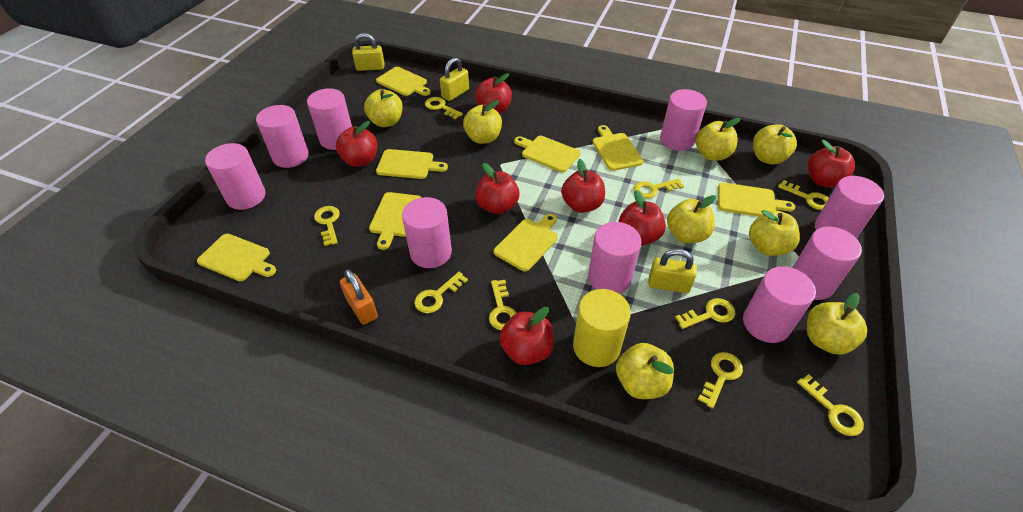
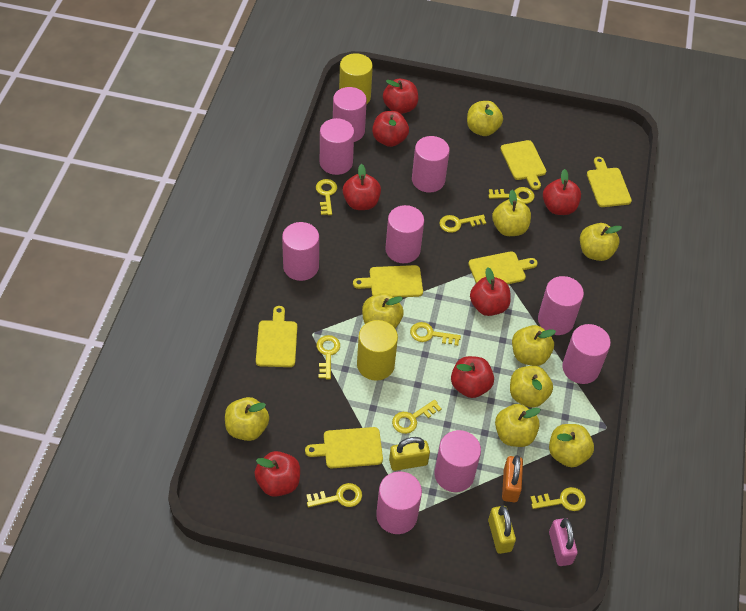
pink padlock: none = 0 -> [549,518,578,566] = 1
yellow apple: [364,89,403,127] [463,100,502,144] [616,343,674,399] [667,195,716,243] [696,118,740,161] [749,210,800,256] [753,124,797,165] [807,293,867,355] = 8 -> [225,397,269,441] [362,293,404,328] [467,101,503,136] [492,190,531,236] [495,404,541,447] [510,366,553,408] [512,325,556,366] [549,424,594,467] [580,223,622,261] = 9
yellow cutting board: [197,234,276,281] [369,192,422,250] [376,67,431,96] [376,149,448,179] [494,214,558,271] [514,136,580,173] [593,125,643,171] [718,182,795,217] = 8 -> [256,306,297,367] [305,427,383,468] [353,265,423,297] [468,251,537,284] [500,140,546,190] [587,157,632,207] = 6
yellow cylinder: [573,289,631,367] = 1 -> [339,53,373,105] [357,320,398,381] = 2
yellow key: [314,206,340,246] [414,272,468,313] [425,97,463,119] [489,280,517,330] [633,179,684,199] [675,298,736,329] [698,352,743,409] [778,180,829,210] [797,374,864,436] = 9 -> [306,483,362,507] [316,179,337,215] [317,335,340,379] [392,400,442,434] [410,322,461,346] [439,215,486,233] [488,187,534,204] [530,487,586,511] = 8
yellow padlock: [352,33,385,71] [440,57,469,101] [648,249,697,293] = 3 -> [389,437,430,471] [488,506,516,554] = 2

